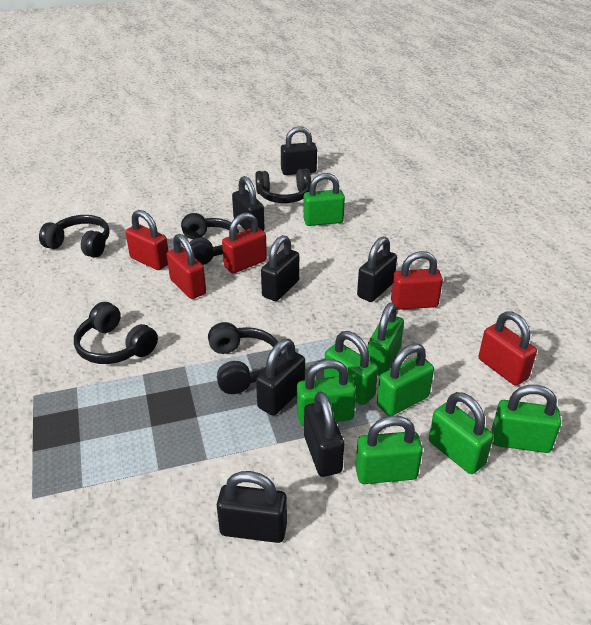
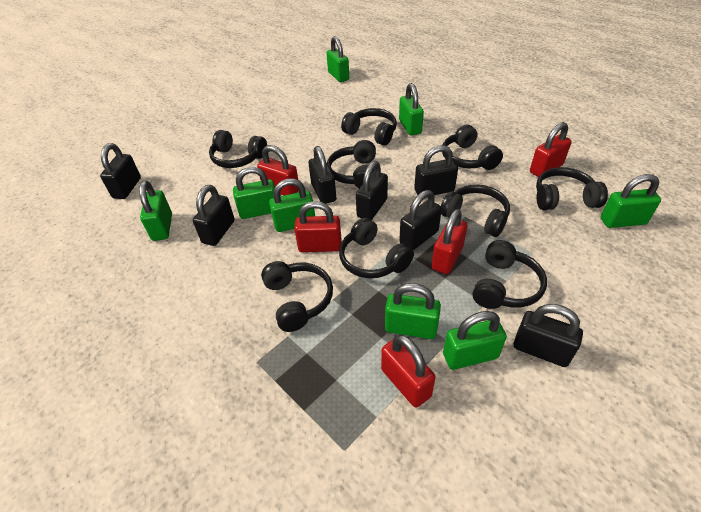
black headphones: [39,215,110,258] [74,302,158,364] [181,213,239,265] [208,322,282,394] [255,168,311,203] = 5 -> [209,130,267,168] [261,261,333,332] [327,140,376,188] [339,217,414,278] [341,108,397,146] [441,185,510,237] [442,125,503,170] [473,240,547,309] [536,167,608,210] = 9

